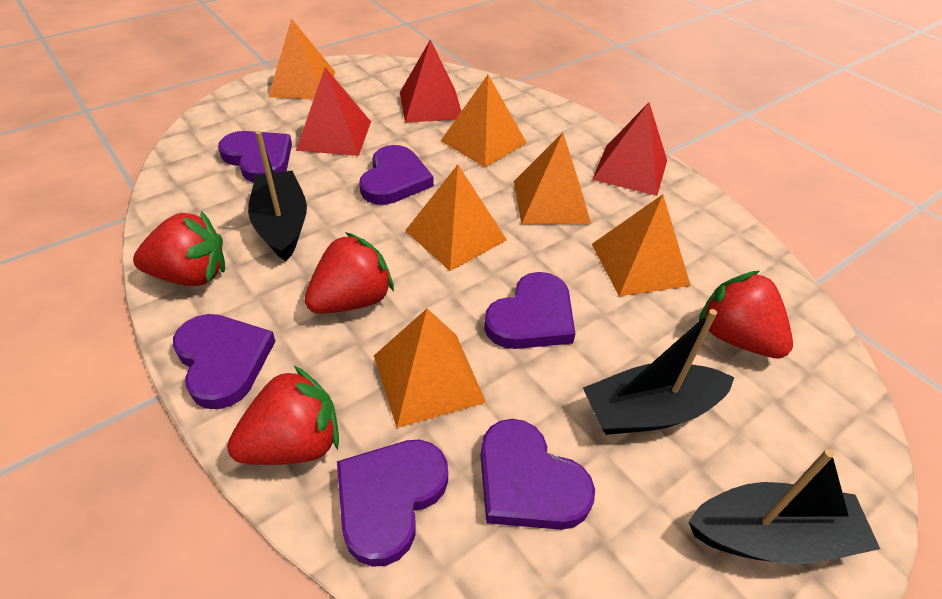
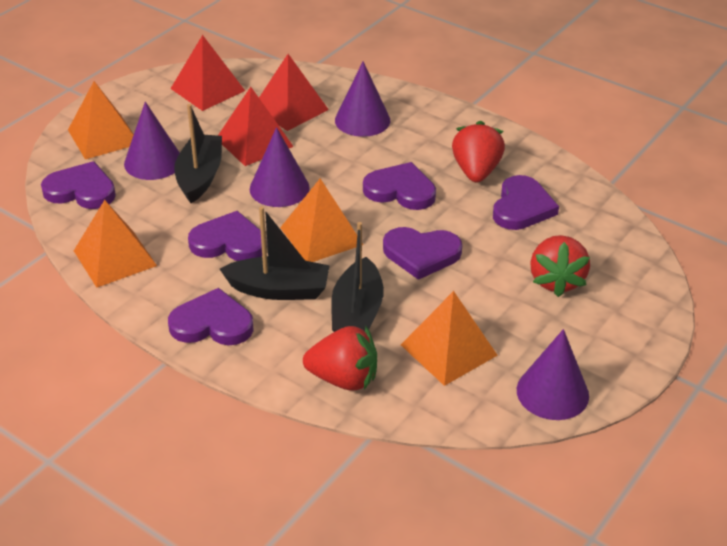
orange pyramid: [268,18,335,99] [374,309,486,428] [405,165,507,271] [441,75,527,167] [514,132,591,224] [592,194,691,296] = 6 -> [68,81,134,159] [74,200,157,288] [280,178,363,262] [401,291,498,386] = 4
purple cone: none = 0 -> [124,102,180,180] [250,127,310,207] [335,61,390,137] [517,329,589,420] = 4
red strawberry: [133,211,225,286] [227,366,339,465] [305,232,394,314] [699,271,793,359] = 4 -> [303,325,377,391] [452,121,505,182] [530,235,590,297] = 3

